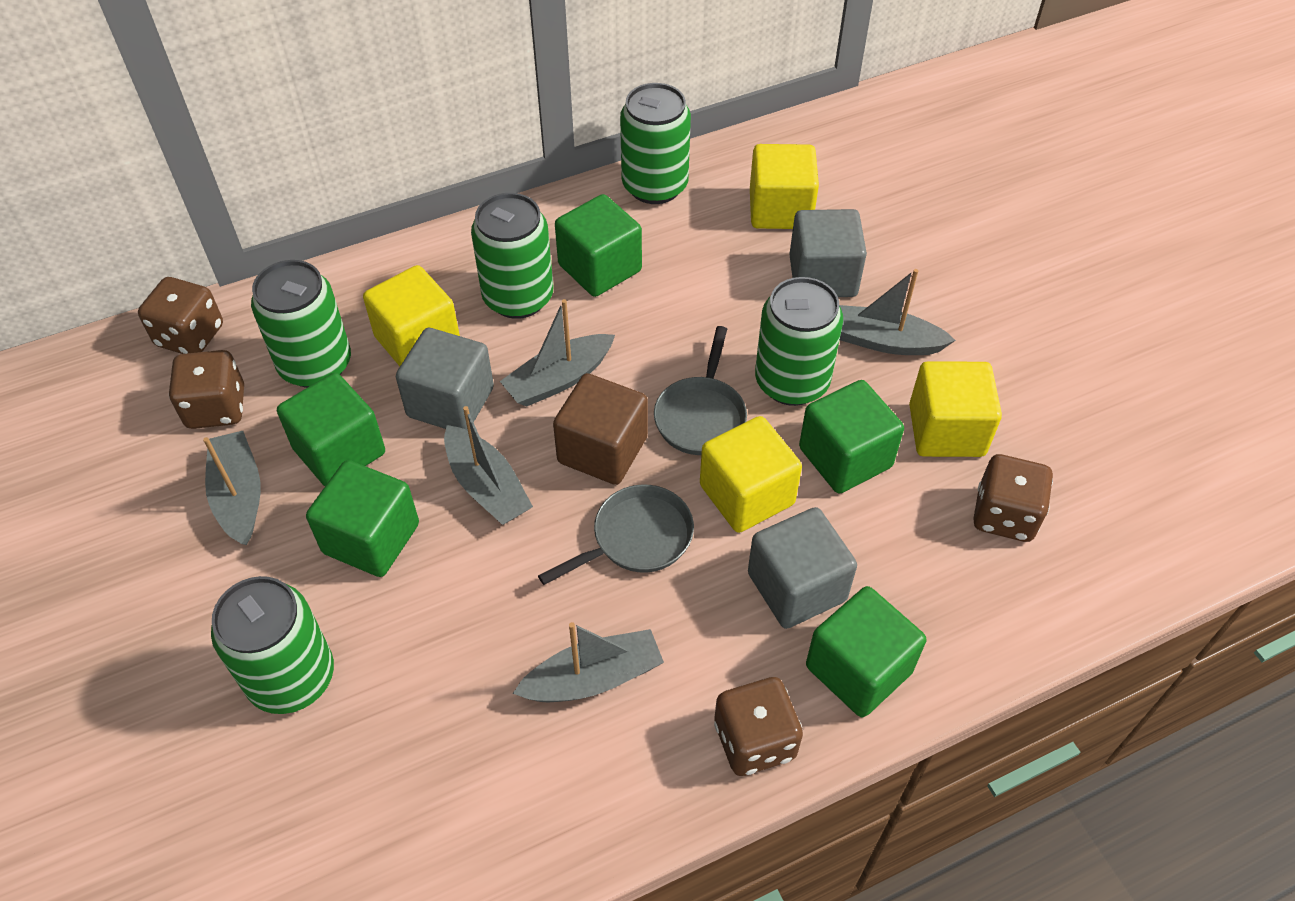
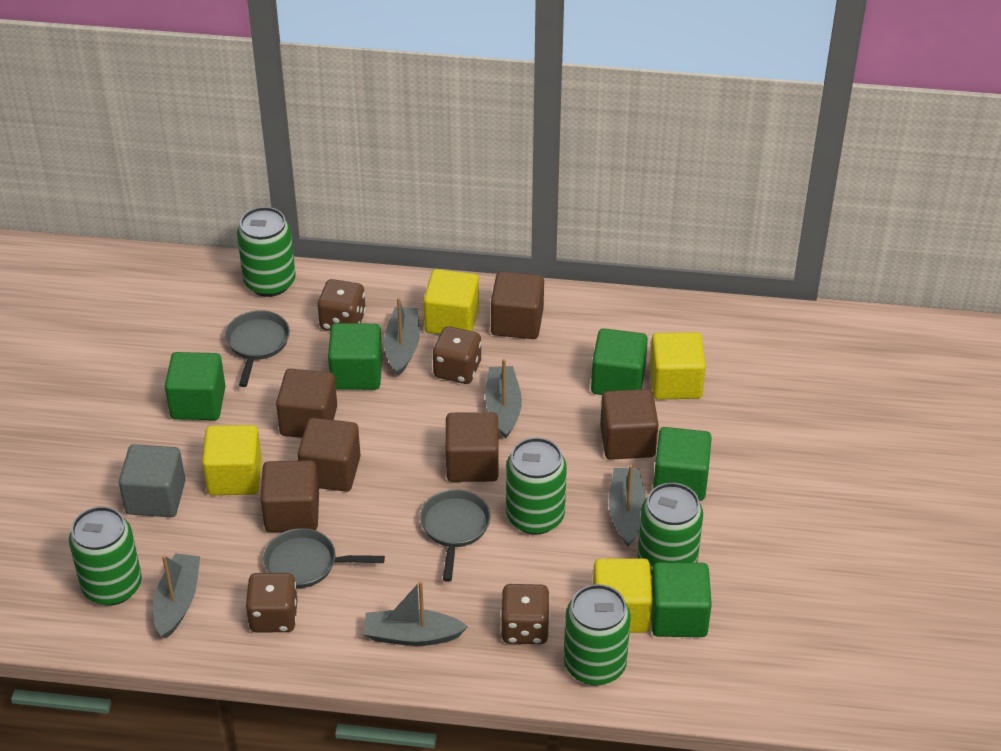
brown cube: [553,373,648,485] = 1 -> [260,460,319,532] [276,369,337,438] [298,418,361,492] [446,412,499,482] [491,271,544,339] [600,389,659,460] = 6
grey cube: [396,328,494,430] [748,507,857,629] [789,209,867,297] = 3 -> [119,444,186,517] = 1
grey pan: [538,484,694,585] [654,326,747,455] = 2 -> [225,310,290,387] [264,528,385,588] [420,489,491,582] = 3

